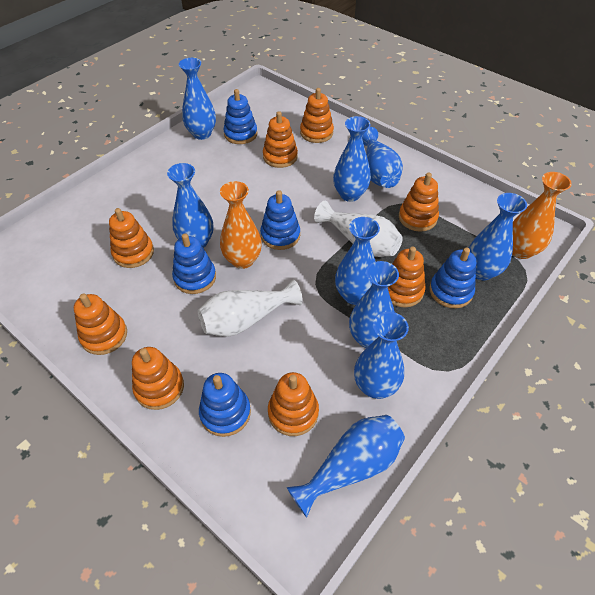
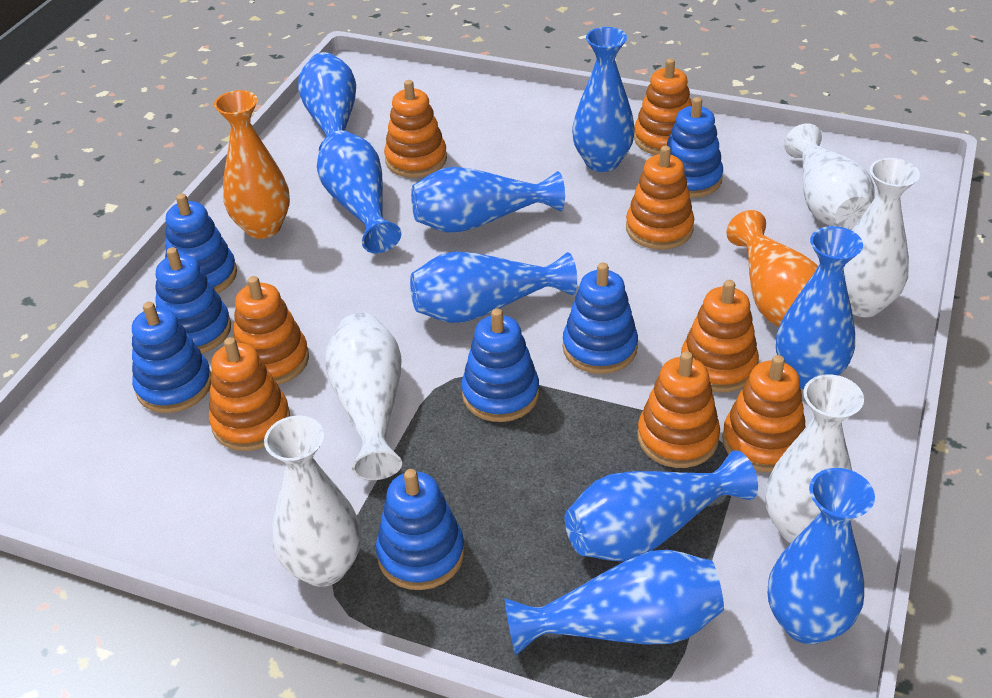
blue stacking toy: [172,233,216,294] [199,373,251,437] [223,89,257,144] [260,190,300,250] [430,248,476,308] = 5 -> [132,302,211,413] [155,247,231,353] [165,193,237,293] [376,469,465,590] [461,309,539,422] [563,263,638,374] [667,97,723,198] = 7
white vase: [198,280,303,337] [314,201,403,257] = 2 -> [264,416,361,587] [325,313,402,480] [765,374,864,543] [784,123,875,229] [843,158,920,317] = 5

